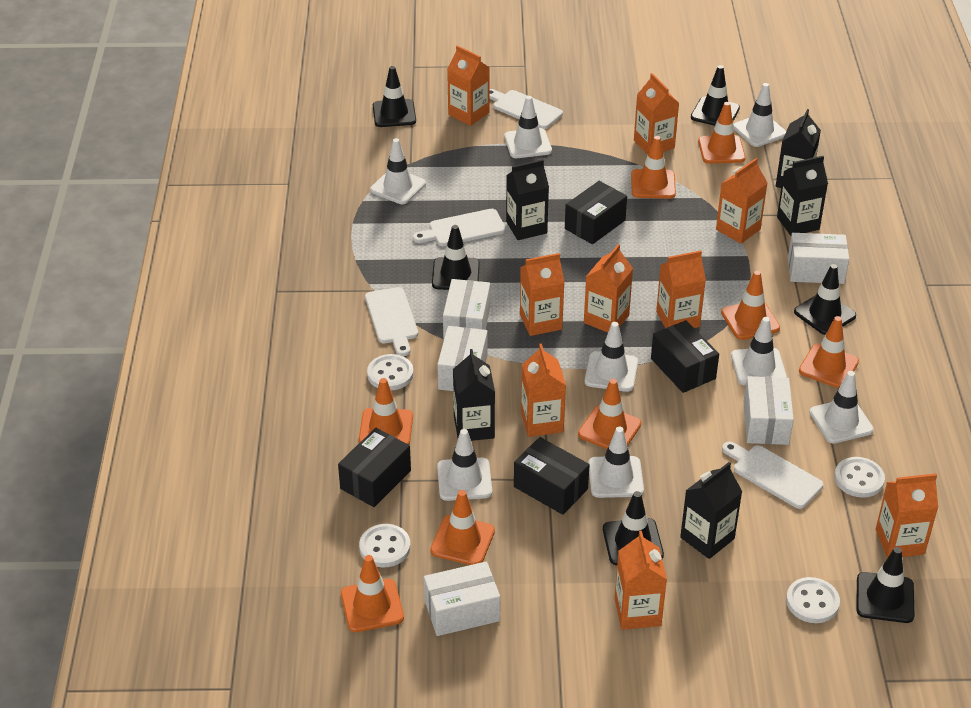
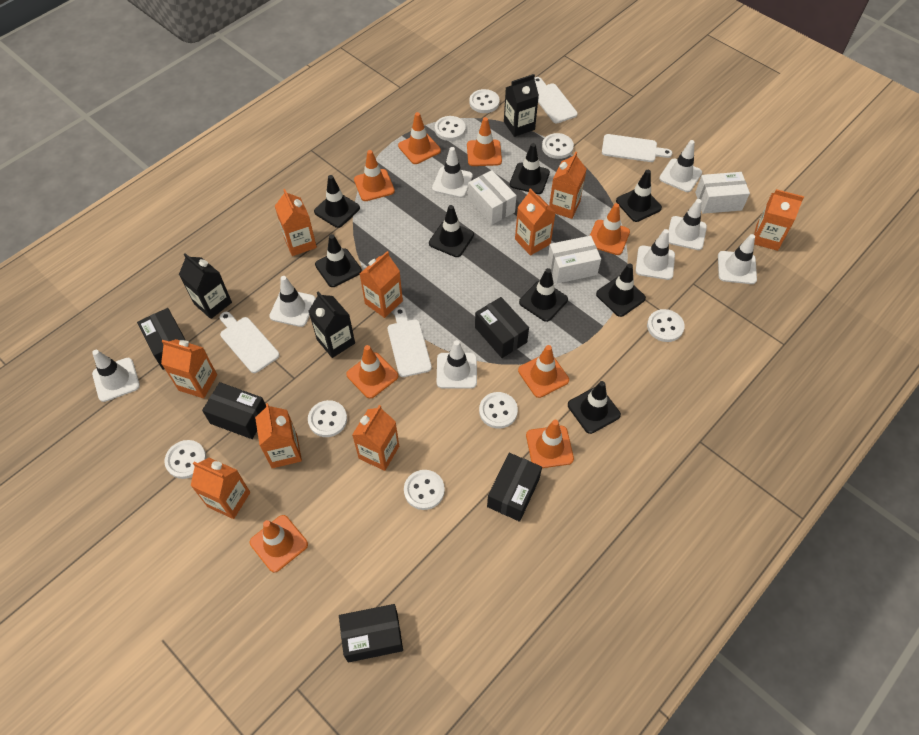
black box: [338,428,411,507] [514,437,590,515] [565,181,627,244] [651,320,719,393] = 4 -> [137,308,185,370] [202,382,266,439] [339,604,403,663] [475,297,529,358] [487,453,542,522] = 5
black carton: [453,349,495,441] [506,159,549,240] [680,462,742,559] [776,109,821,188] [777,156,828,236] = 5 -> [179,253,232,319] [309,291,355,358] [504,74,539,137] = 3
black traffic cone: [373,66,416,127] [432,225,480,290] [603,491,664,565] [691,65,740,126] [794,264,856,335] [857,547,914,623] = 6 -> [314,175,360,228] [315,234,362,287] [429,205,474,257] [510,143,550,194] [519,268,568,322] [568,381,621,434] [596,263,646,317] [616,170,662,222] = 8
white box: [424,561,500,636] [437,326,488,391] [443,279,490,340] [743,376,794,445] [788,233,849,284] = 5 -> [468,170,517,225] [547,235,601,284] [695,172,750,214] = 3
white button: [359,524,410,567] [367,354,413,391] [786,577,840,623] [834,457,885,498] = 4 -> [164,440,206,479] [308,400,347,437] [404,470,445,510] [435,116,466,141] [469,89,500,113] [479,392,518,429] [542,133,574,159] [647,309,685,342] = 8

